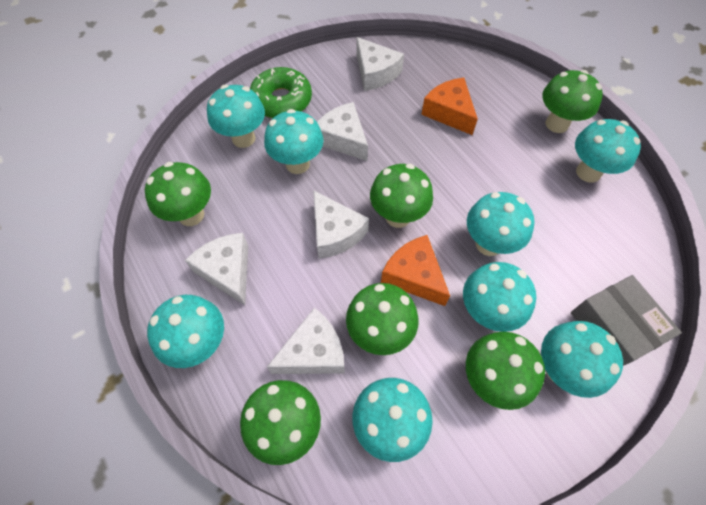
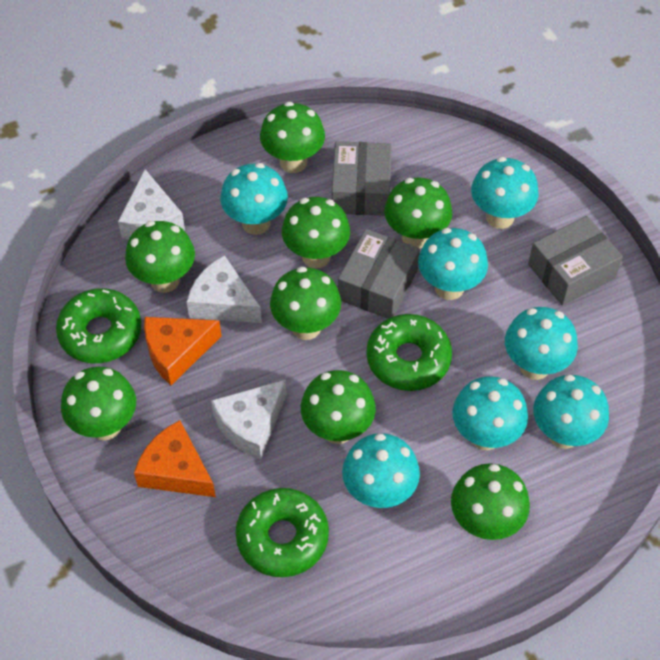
green donut: [250,67,312,118] = 1 -> [56,288,141,363] [235,488,329,577] [366,314,452,391] = 3
green mushroom: [145,162,211,226] [240,380,321,465] [346,283,419,355] [370,164,433,228] [466,332,545,410] [542,70,603,133] = 6 -> [61,366,136,441] [125,221,195,293] [260,102,325,173] [270,267,341,340] [282,197,350,268] [301,370,376,444] [384,177,452,248] [451,463,530,540] = 8
grey box: [571,275,682,366] = 1 -> [332,141,392,216] [338,229,420,319] [528,216,623,306] = 3
turquoise mushroom: [147,295,224,368] [207,85,265,148] [264,109,324,174] [352,378,433,462] [463,262,536,332] [467,192,534,256] [541,321,623,398] [575,119,641,183] = 8 -> [220,163,288,235] [342,433,420,508] [418,228,488,300] [452,376,528,450] [471,157,539,229] [505,307,578,380] [533,375,609,449] = 7
white cheese: [185,233,248,305] [267,307,345,374] [313,190,369,259] [317,102,368,161] [356,37,404,91] = 5 -> [118,169,185,240] [187,255,262,323] [211,380,287,459] = 3

